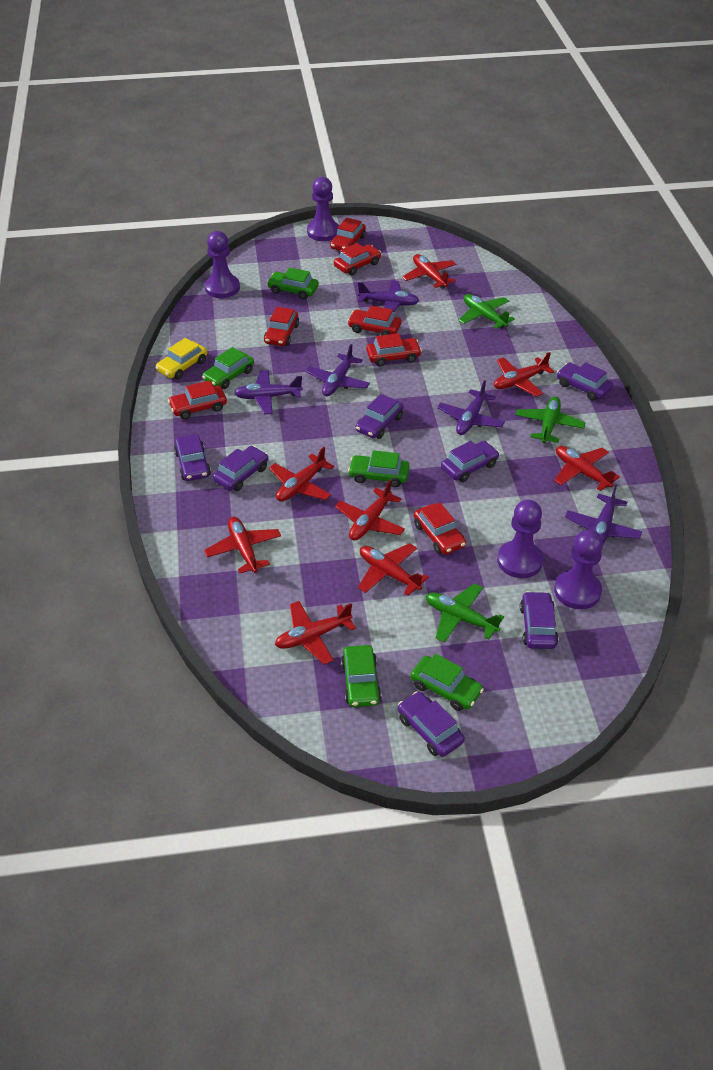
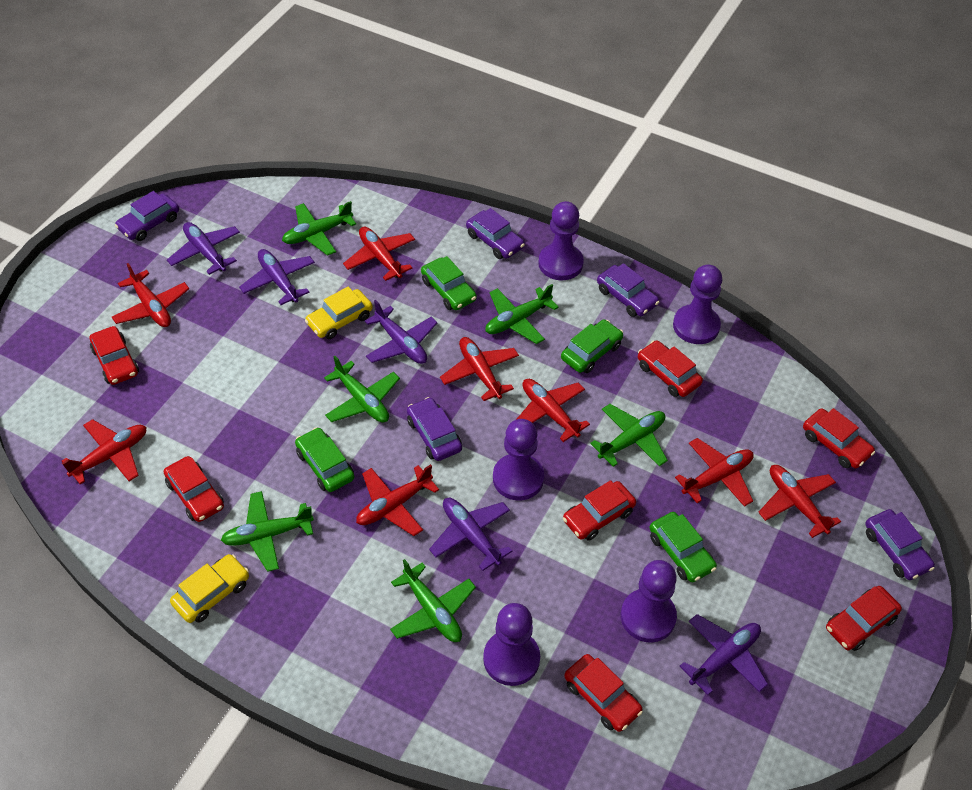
green car: [202,347,254,389] [267,268,319,299] [341,645,381,707] [348,450,410,487] [410,654,484,711] = 5 -> [295,427,354,492] [421,256,477,310] [561,319,623,373] [649,512,717,582] = 4
green plane: [426,583,504,643] [458,294,515,329] [515,397,586,443] = 3 -> [221,491,314,572] [282,201,356,256] [324,356,400,423] [390,559,476,642] [485,284,559,344] [590,404,668,467] = 6
purple car: [174,434,211,481] [213,446,268,491] [355,394,404,439] [398,692,465,757] [441,441,499,482] [520,591,559,649] [557,362,613,401] = 7 -> [115,191,179,241] [407,397,462,461] [466,208,525,259] [597,263,659,317] [865,509,935,580] = 5
purple pawn: [205,231,240,298] [307,177,339,241] [497,500,543,578] [554,530,603,609] = 4 -> [483,603,540,686] [493,419,544,500] [538,201,584,280] [621,560,677,643] [673,265,722,344] = 5
yellow car: [155,338,207,379] = 1 -> [170,554,249,623] [305,287,373,339] = 2

